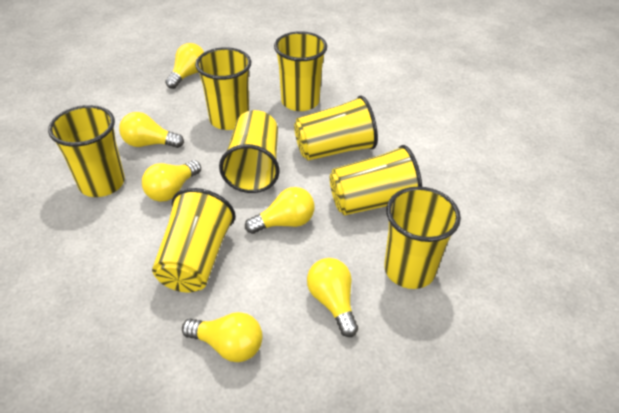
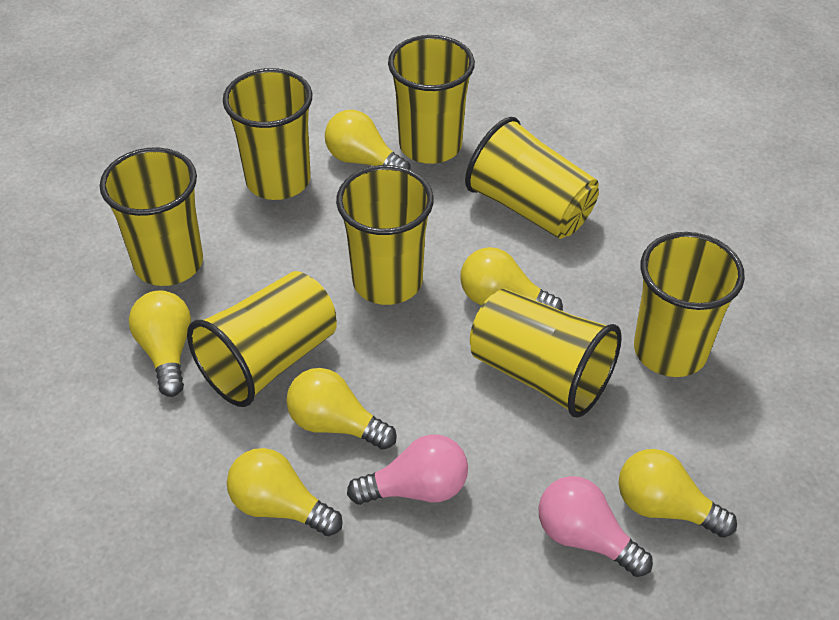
pink light bulb: none = 0 -> [347,434,468,505] [538,476,653,577] = 2

